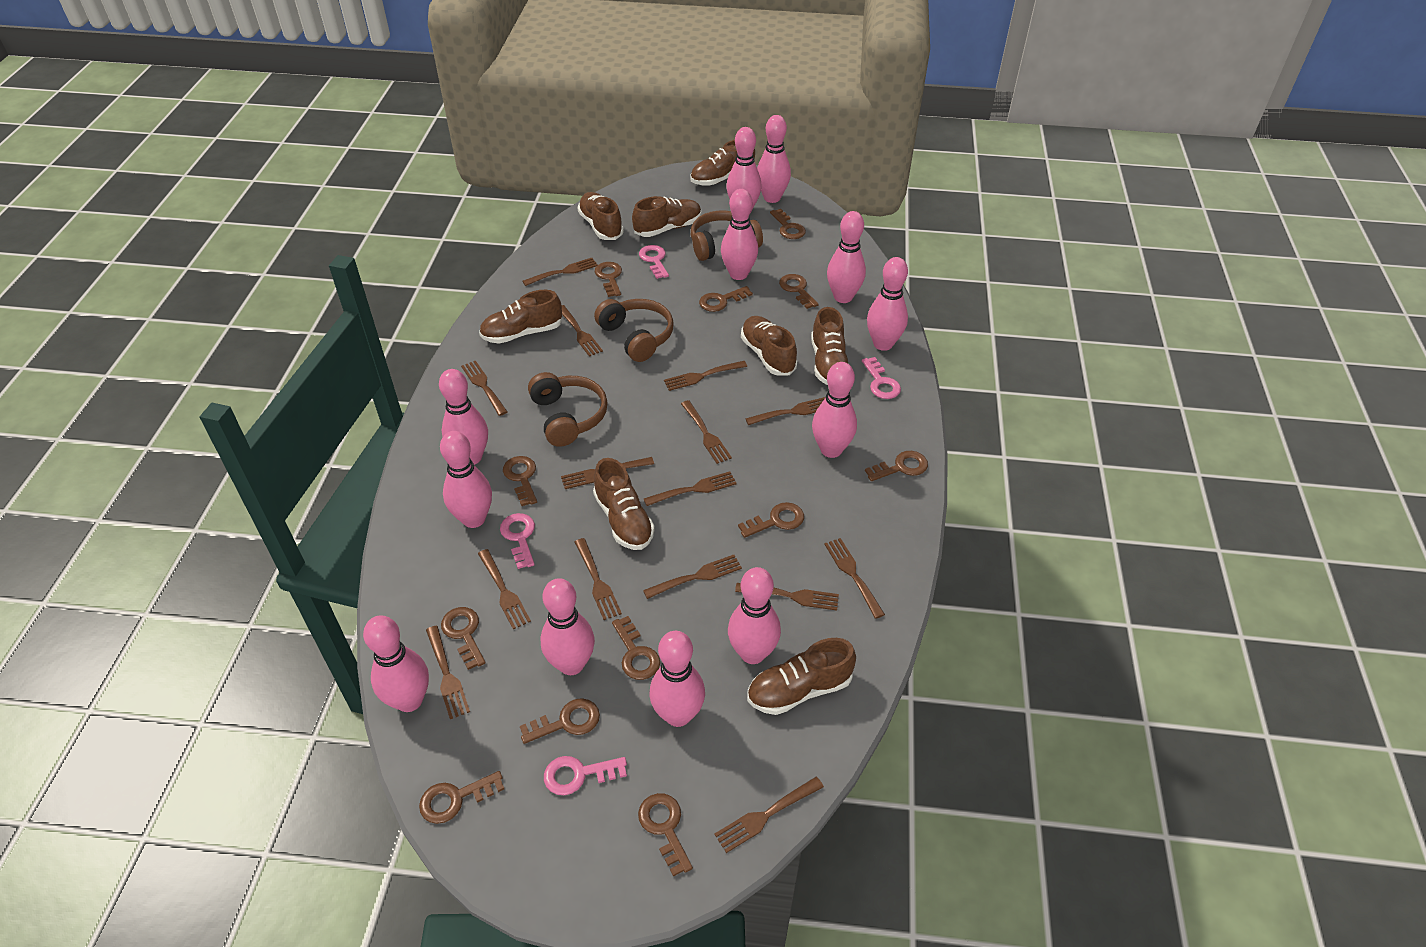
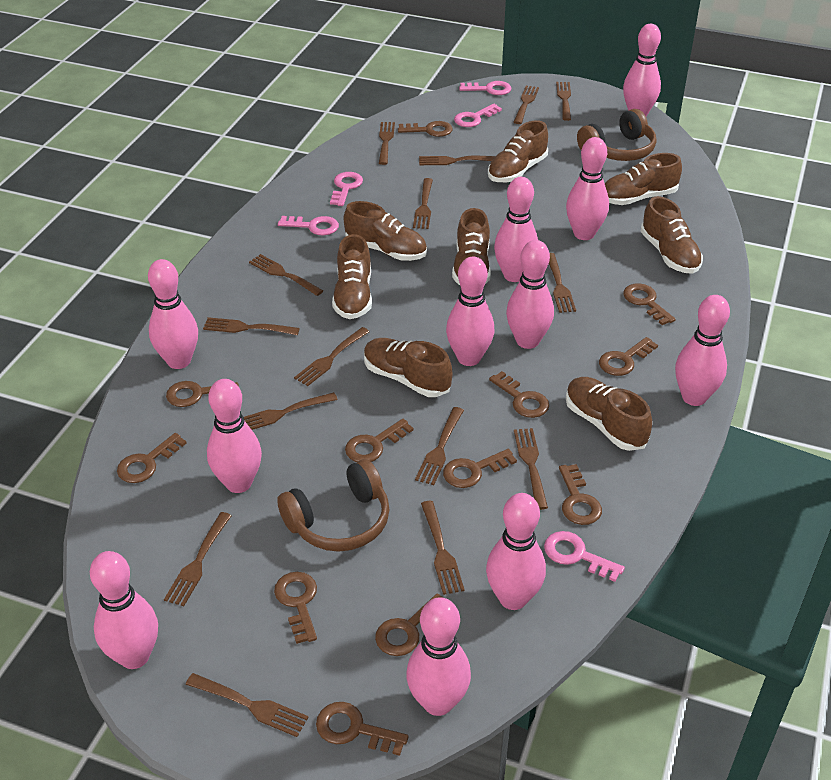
brown headphones: [528,372,608,447] [594,299,674,362] [691,211,763,261] = 3 -> [277,459,390,552] [577,109,656,161] = 2
pink bowling pin: [363,615,429,712] [439,369,488,465] [440,431,492,528] [540,578,595,675] [650,631,705,727] [721,189,758,280] [726,127,762,213] [728,567,781,664] [757,115,791,203] [812,362,857,458] [827,211,866,303] [867,257,908,351] = 12 -> [90,551,158,669] [148,259,198,369] [207,379,262,493] [406,597,471,716] [446,256,494,366] [486,493,546,610] [494,177,538,282] [506,240,554,349] [566,137,609,240] [623,24,661,116] [675,295,730,406] = 11
pink key: [500,513,535,569] [544,756,627,795] [639,245,669,279] [862,357,901,399] = 4 -> [278,216,339,235] [330,172,363,206] [454,104,502,127] [459,81,511,95] [544,531,625,582] = 5

